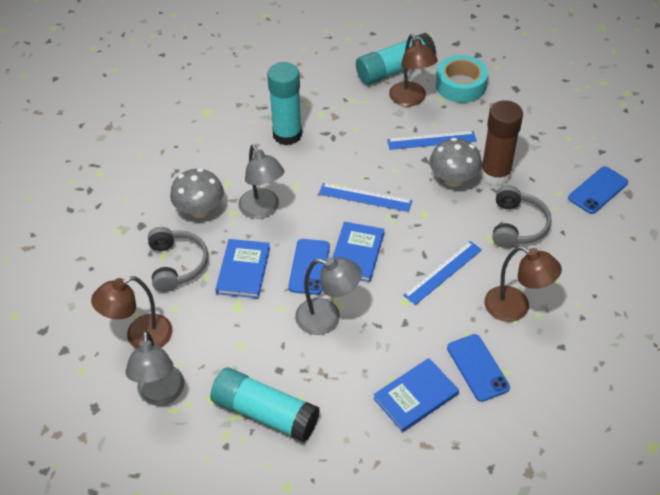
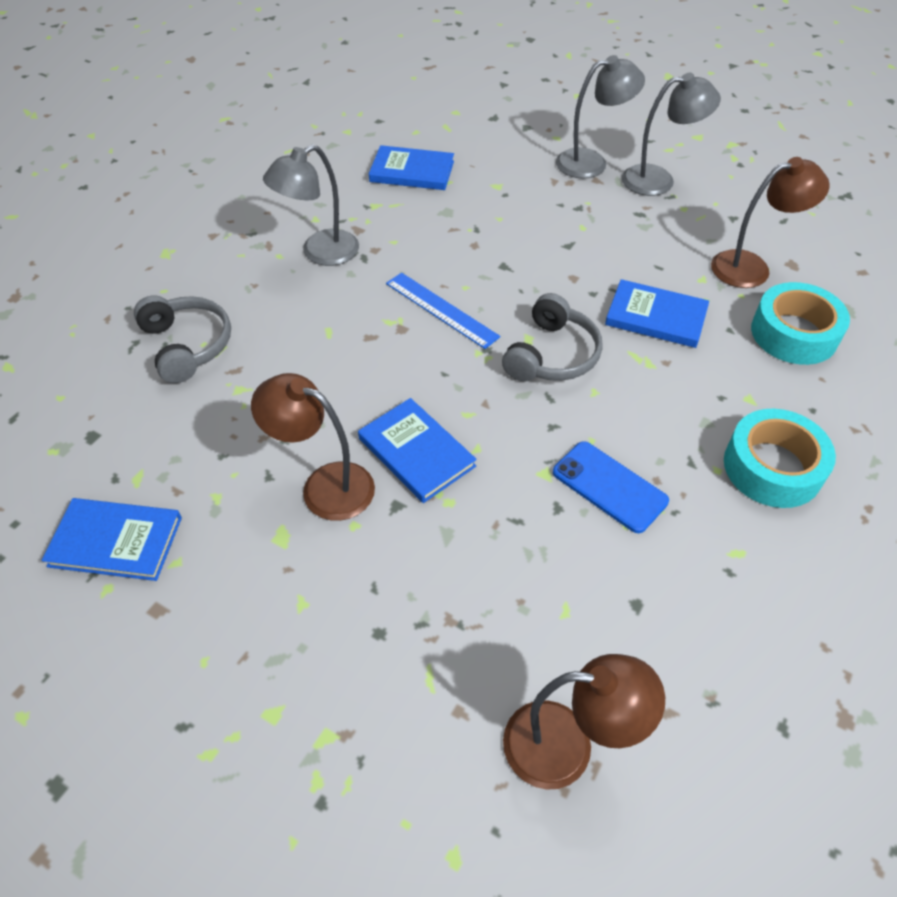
blue book: [216,239,270,298] [333,222,384,282] [373,358,459,432] = 3 -> [42,498,182,581] [358,398,477,503] [369,145,454,190] [605,279,709,348] = 4
blue phone: [288,239,330,295] [447,334,510,402] [568,166,628,214] = 3 -> [553,441,669,533] = 1
blue ruler: [319,183,412,212] [387,131,477,150] [403,241,482,305] = 3 -> [386,272,500,349] = 1
brown glue stick: [480,100,523,185] = 1 -> none = 0
grey mushroom: [170,168,224,218] [430,138,482,187] = 2 -> none = 0
turquoise glue stick: [210,367,320,442] [267,62,302,145] [356,33,436,85] = 3 -> none = 0
turquoise tape: [436,55,488,103] = 1 -> [724,409,836,508] [751,282,850,365] = 2

